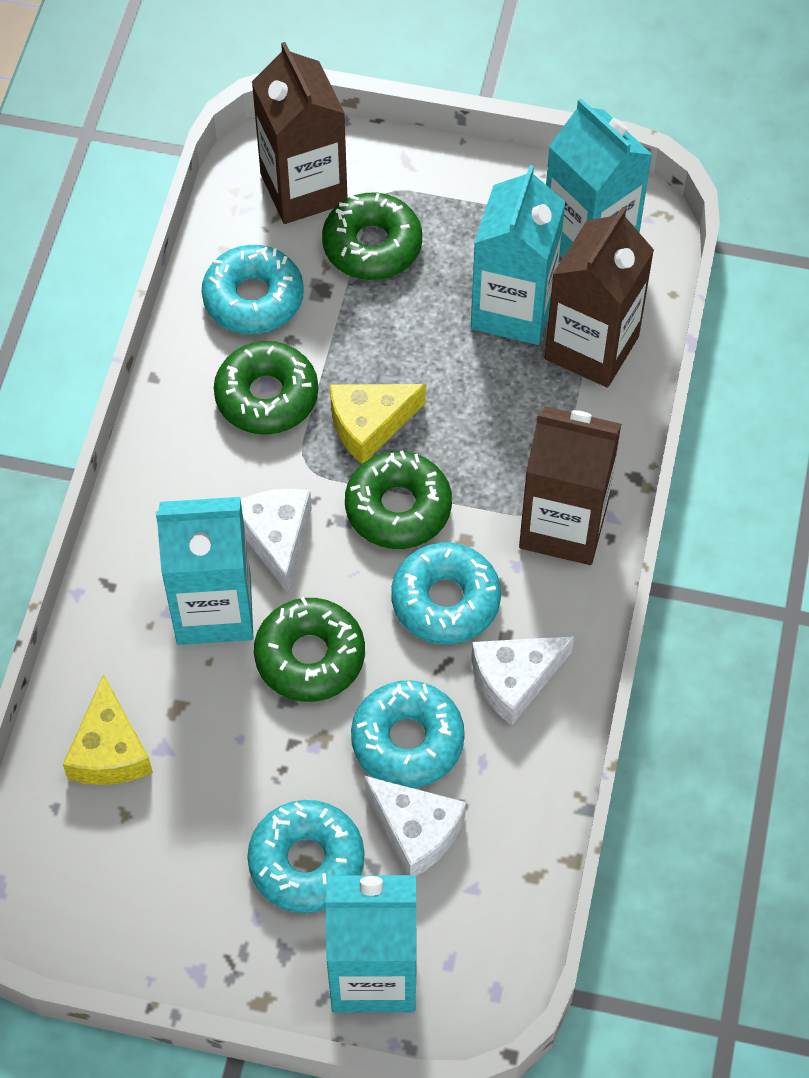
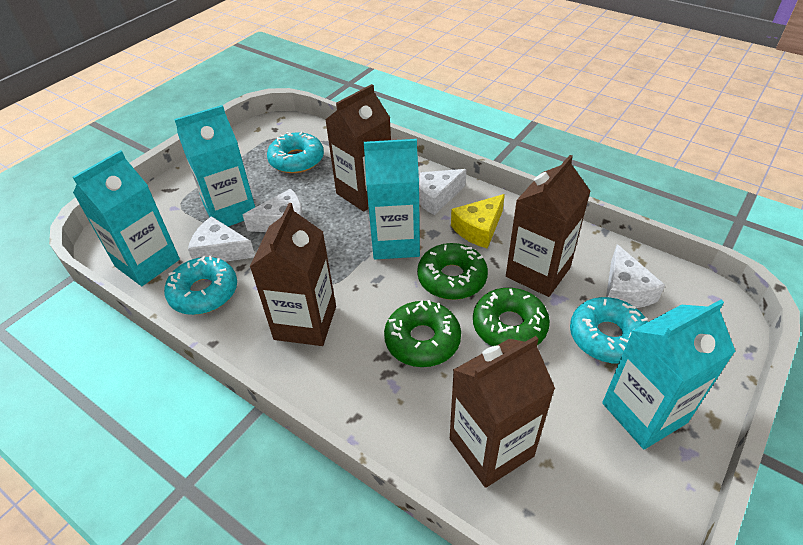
brown carton: [252,42,348,224] [519,406,621,565] [545,207,654,388] = 3 -> [250,203,336,346] [325,84,391,212] [450,336,555,488] [506,155,591,297] = 4
green donut: [214,341,318,435] [254,597,365,702] [322,192,422,280] [345,450,452,549] = 4 -> [384,300,461,367] [417,243,488,300] [473,288,550,346] = 3
turquoise donut: [202,245,304,334] [247,800,364,913] [351,680,465,788] [391,543,501,644] = 4 -> [164,256,237,315] [267,131,324,173] [570,297,648,364] = 3
white cheese: [241,489,312,593] [364,776,466,876] [471,636,574,726] = 3 -> [188,216,255,262] [243,189,304,232] [419,169,466,215] [606,244,665,308] = 4
yellow cheese: [63,674,153,785] [330,384,426,464] = 2 -> [451,194,505,249] = 1

